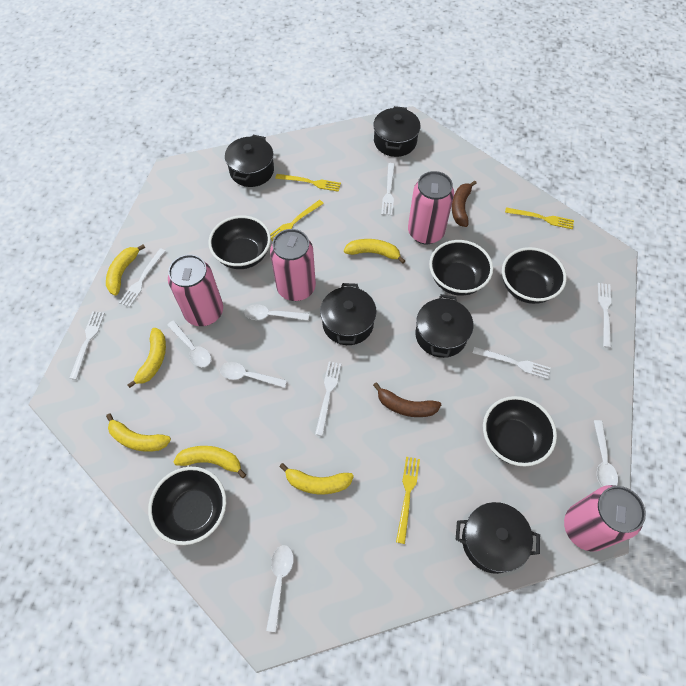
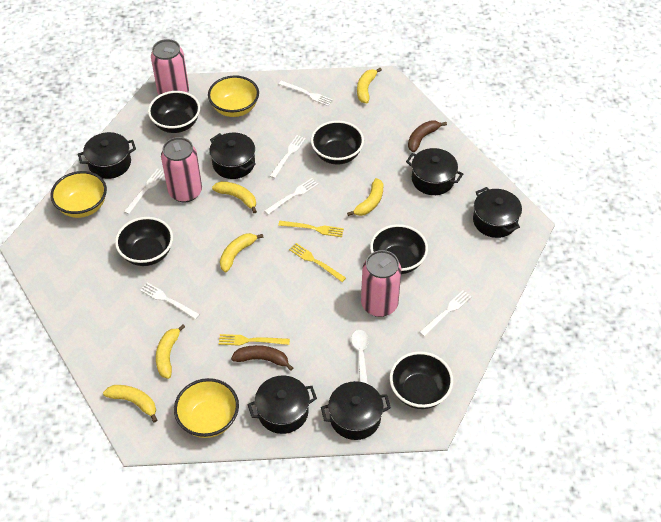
black pot: [225,135,274,187] [320,283,377,345] [373,106,421,157] [415,294,473,358] [456,502,540,574] = 5 -> [78,132,136,179] [209,133,256,179] [247,376,317,434] [321,381,391,440] [406,148,463,195] [473,187,522,238] = 6
pink can: [168,254,223,326] [270,229,316,301] [408,171,454,244] [564,485,646,552] = 4 -> [151,39,189,95] [161,137,202,203] [361,250,402,317] = 3
white spoon: [167,321,211,367] [220,362,287,388] [244,304,309,321] [266,545,294,632] [594,420,618,487] = 5 -> [351,330,369,384] = 1
yellow bowl: none = 0 -> [51,171,107,218] [174,378,239,438] [208,76,259,117] = 3
yellow fork: [270,200,324,241] [275,174,341,192] [396,457,420,544] [505,207,574,229] = 4 -> [219,334,290,346] [278,221,344,237] [289,243,346,282] = 3

